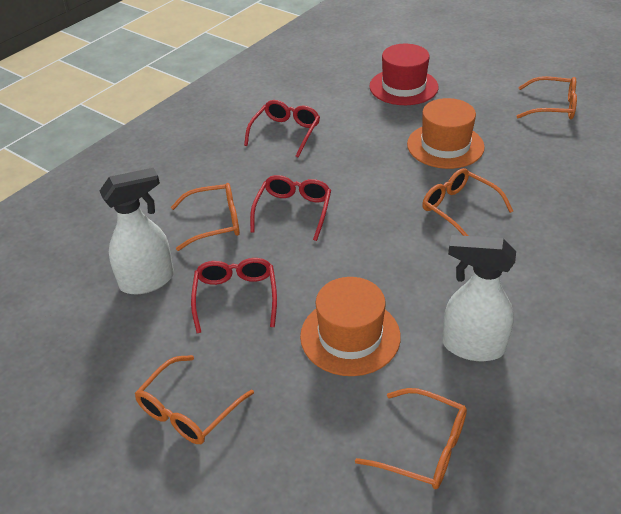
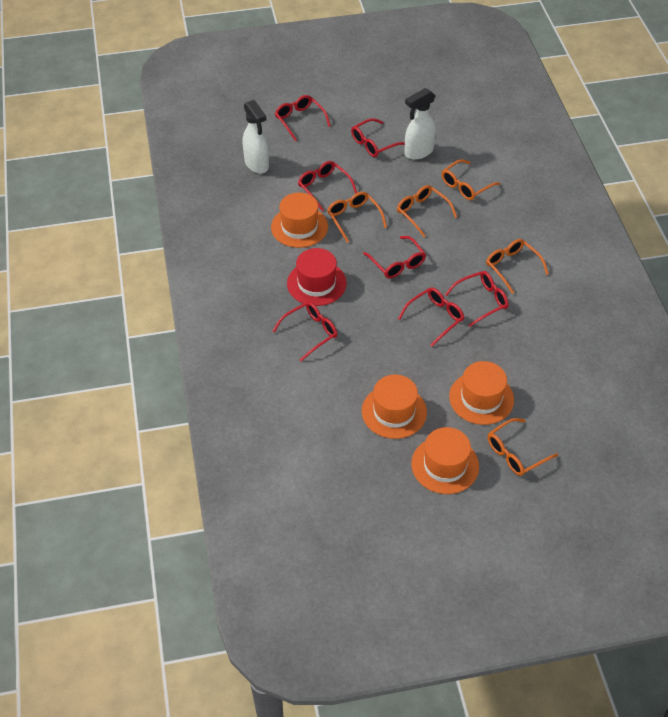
orange hat: [300,277,401,376] [407,98,485,169] = 2 -> [271,193,328,248] [362,375,427,439] [411,427,479,494] [449,361,514,425] = 4
red glasses: [191,258,277,333] [244,100,320,158] [250,175,331,241] = 3 -> [273,302,337,362] [275,95,331,141] [298,161,358,211] [351,118,405,157] [363,236,426,278] [398,288,465,346] [445,271,509,327] = 7

